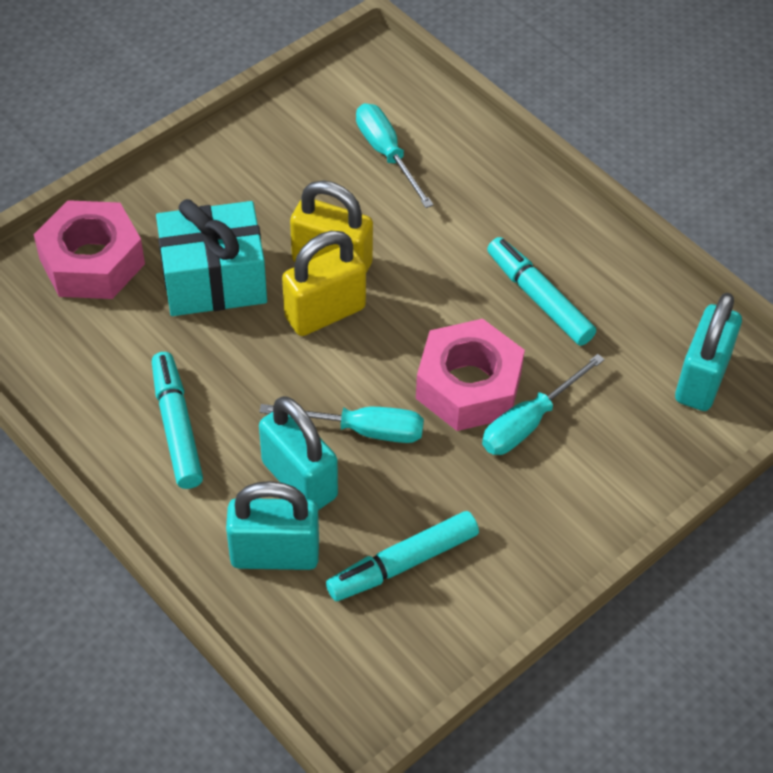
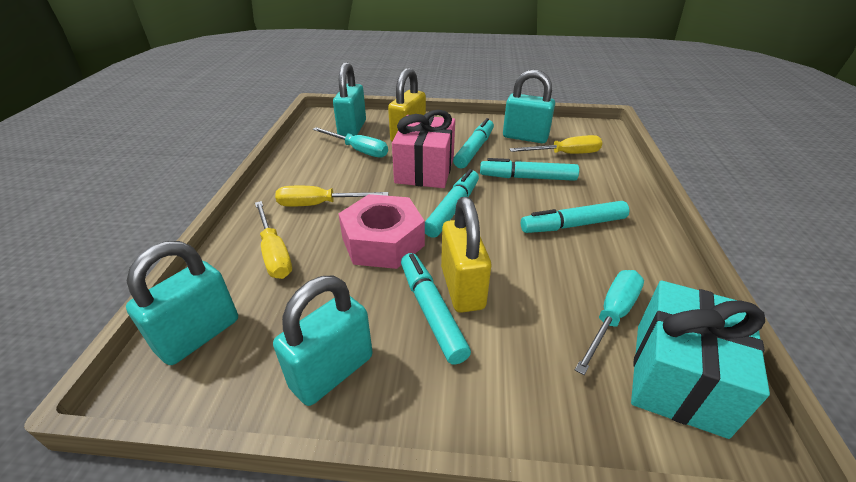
pink gift: none = 0 -> [392,110,455,188] = 1
pink nut: [33,200,145,299] [416,319,525,431] = 2 -> [338,194,425,269] = 1
turquoise marker: [152,352,203,489] [326,511,479,601] [487,237,596,346] = 3 -> [401,253,471,365] [425,169,479,238] [453,118,494,168] [480,158,579,181] [521,201,629,233] = 5
turquoise padlock: [226,481,319,570] [259,396,338,510] [675,293,742,411] = 3 -> [126,241,238,365] [273,276,373,406] [333,62,366,137] [503,69,555,143] = 4
turquoise screwdriver: [259,404,424,443] [356,103,434,208] [482,354,605,455] = 3 -> [313,127,388,158] [575,270,644,375] = 2
yellow screwdriver: none = 0 -> [255,201,292,279] [275,186,388,207] [509,135,602,154] = 3

